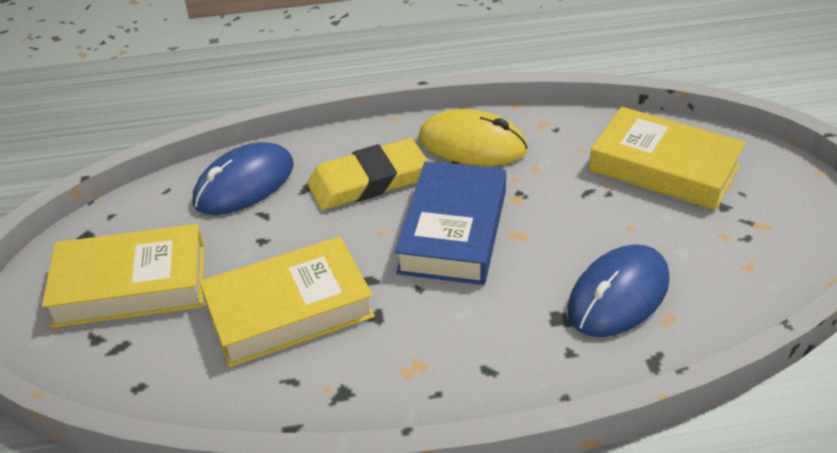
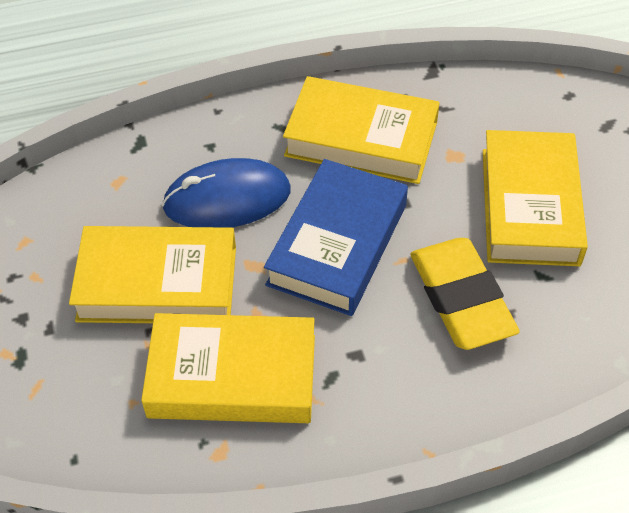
blue mouse: [193,142,294,215] [567,245,670,337] = 2 -> [162,158,291,228] = 1
yellow book: [42,224,204,328] [200,236,375,367] [589,107,746,210] = 3 -> [69,226,236,323] [141,313,315,423] [283,76,440,184] [483,130,588,266] = 4
yellow mouse: [419,109,528,166] = 1 -> none = 0

